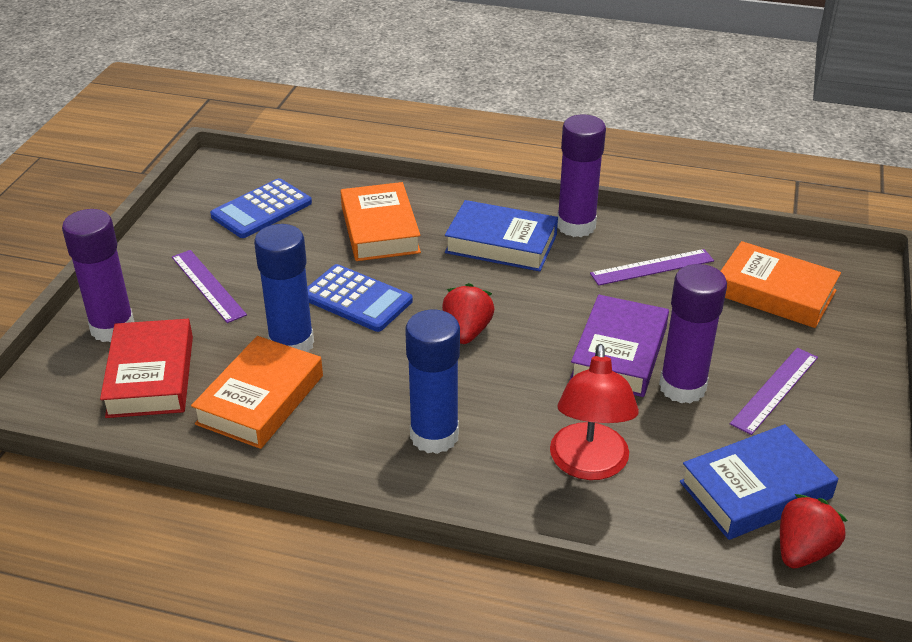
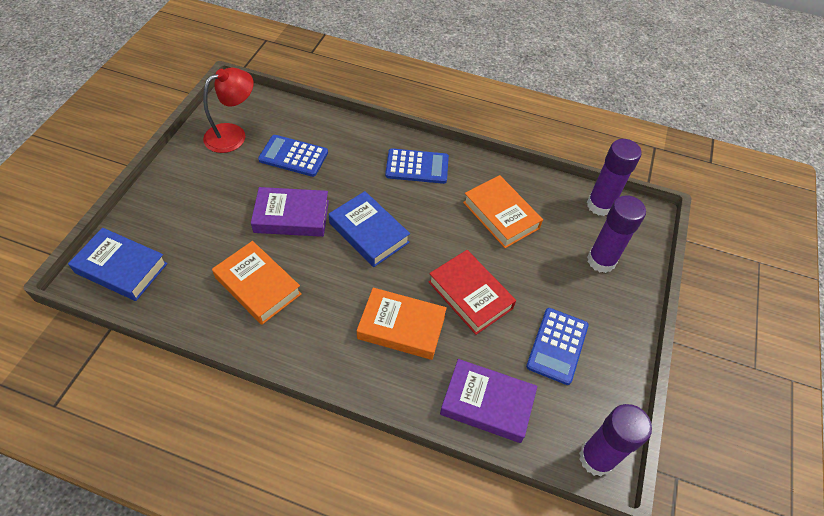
blue calculator: [210,178,312,238] [307,264,413,332] = 2 -> [258,135,328,177] [385,148,449,184] [526,308,589,385] = 3
blue glue stick: [254,224,314,353] [405,310,460,454] = 2 -> none = 0
purple book: [570,295,669,397] = 1 -> [251,187,329,237] [440,359,537,443] = 2
purple ruler: [172,250,247,323] [590,249,714,286] [730,348,818,435] = 3 -> none = 0
red strawberry: [442,283,495,344] [780,494,847,568] = 2 -> none = 0

